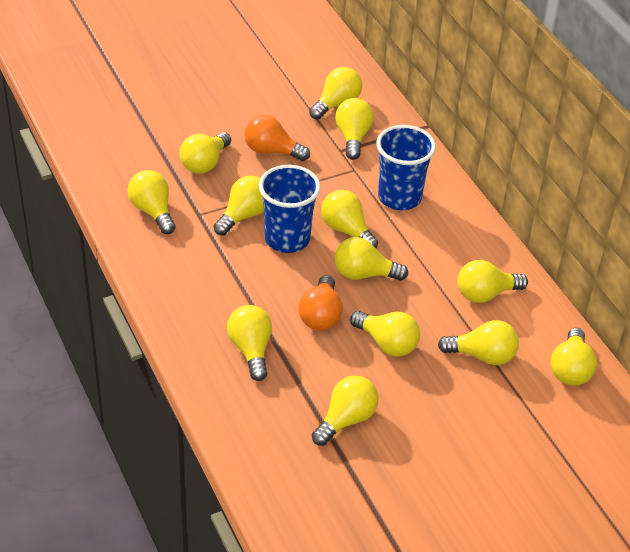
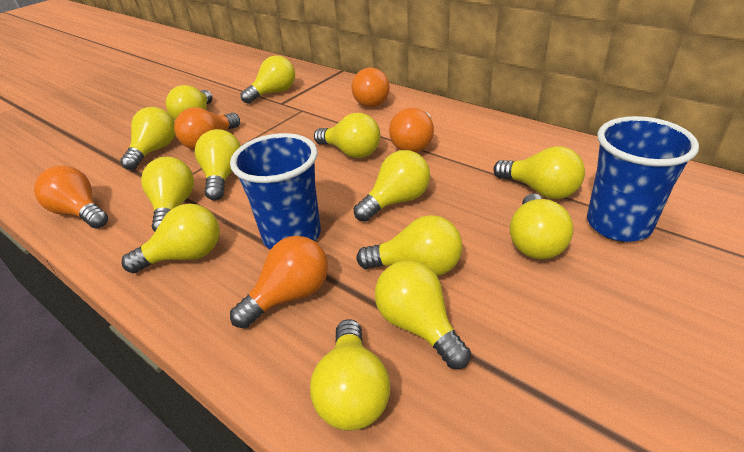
orange light bulb: [245,115,310,161] [298,275,343,330] = 2 -> [34,166,108,229] [174,107,240,150] [230,236,328,328] [352,68,390,107] [389,108,434,153] = 5

